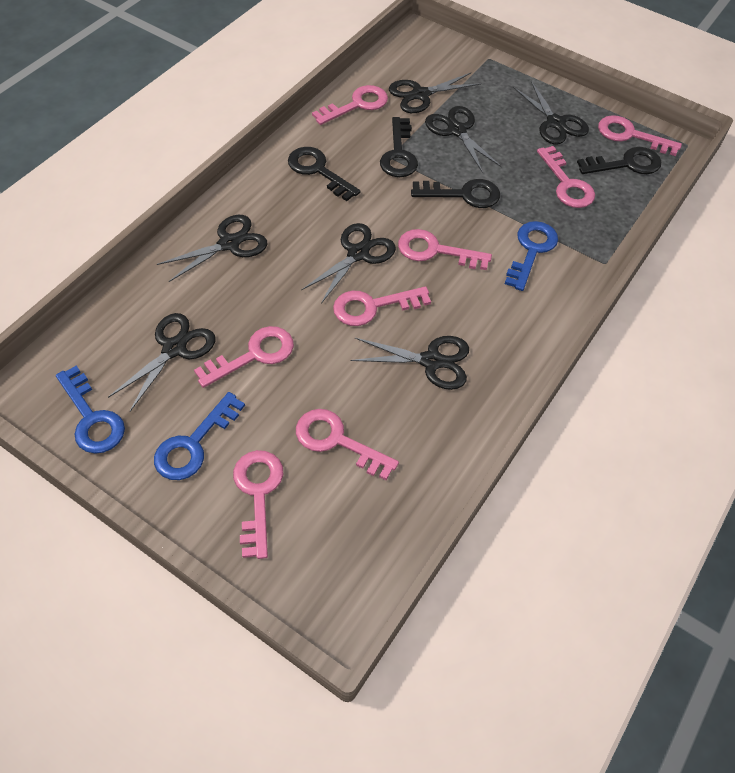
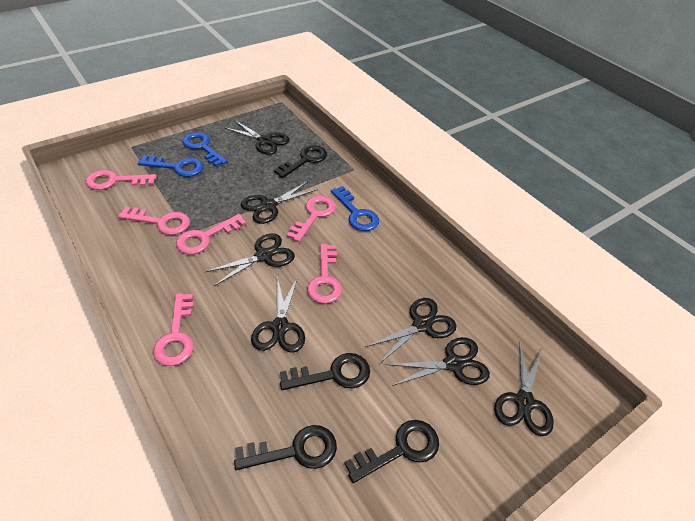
pink key: [194,326,294,388] [233,450,284,559] [296,409,399,480] [312,85,388,125] [333,286,431,326] [398,229,492,270] [537,146,595,208] [598,115,682,156] = 8 -> [86,170,157,190] [118,207,190,235] [153,293,194,366] [176,214,246,254] [287,196,336,242] [307,244,342,304] = 6

